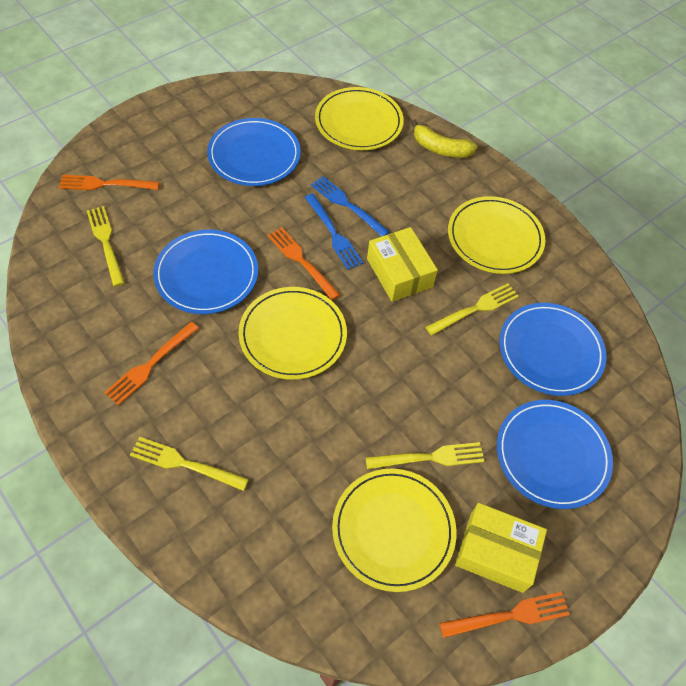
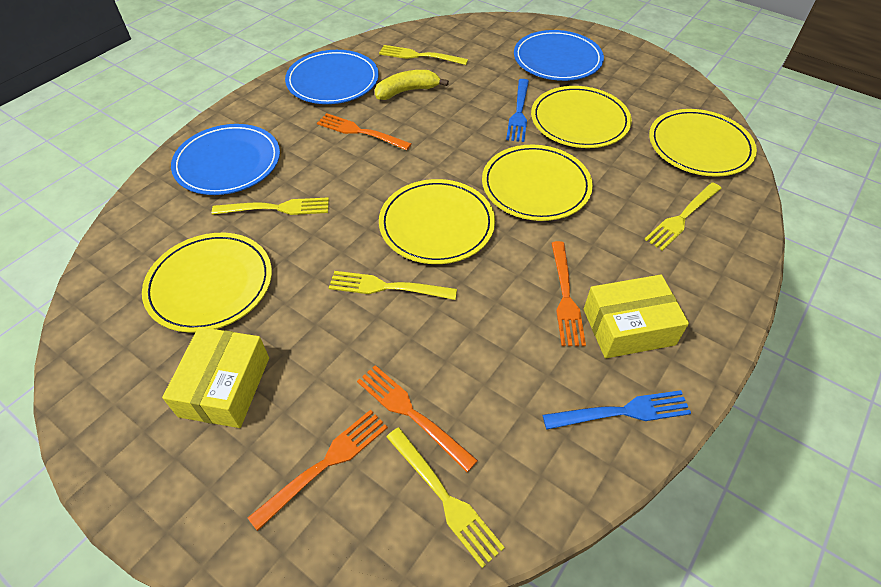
blue plate: [153,230,258,314] [207,118,301,186] [497,400,613,509] [499,303,607,396] = 4 -> [171,124,280,195] [285,50,379,104] [514,30,604,81] = 3
yellow fork: [87,206,125,287] [130,437,249,491] [365,442,485,470] [426,283,519,336] = 4 -> [212,197,329,215] [329,271,457,300] [379,45,468,65] [386,427,505,568] [644,182,722,251] = 5
yellow plate: [239,287,347,380] [315,87,404,150] [332,469,456,592] [448,196,545,274] = 4 -> [142,233,272,333] [379,179,495,264] [482,145,593,221] [531,86,632,148] [649,109,757,177] = 5

